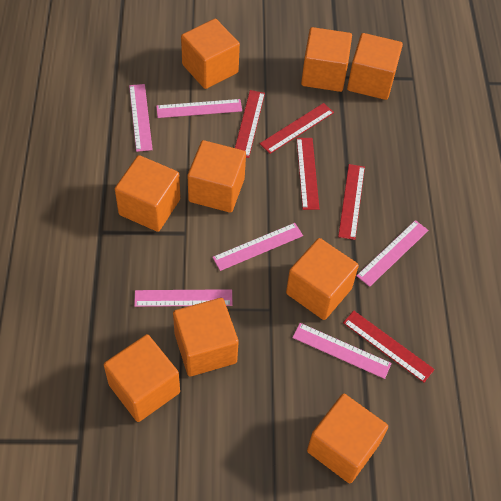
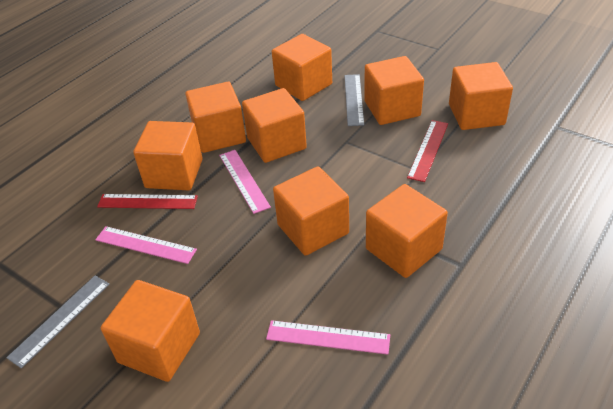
grey ruler: none = 0 -> [6,276,110,369] [344,74,364,126] = 2
pink ruler: [129,84,153,152] [134,289,233,307] [156,99,242,118] [212,223,303,271] [292,323,392,379] [356,220,428,287] = 6 -> [95,226,197,264] [219,150,271,214] [266,320,390,355] = 3
red ruler: [235,90,265,158] [260,103,334,154] [296,138,319,210] [338,164,365,240] [343,311,435,382] = 5 -> [97,194,198,209] [407,120,448,182] = 2

